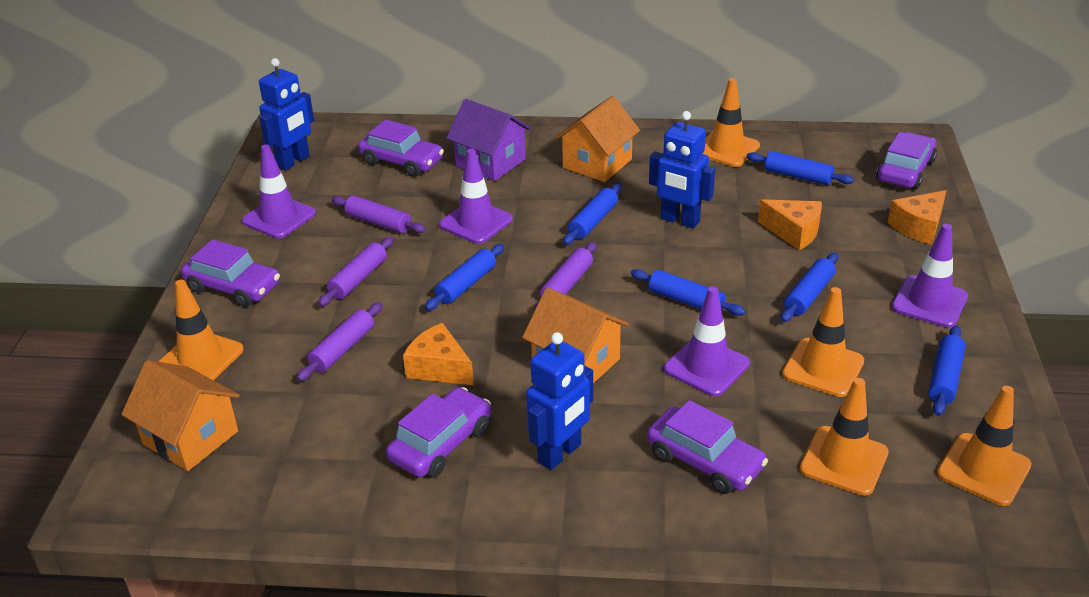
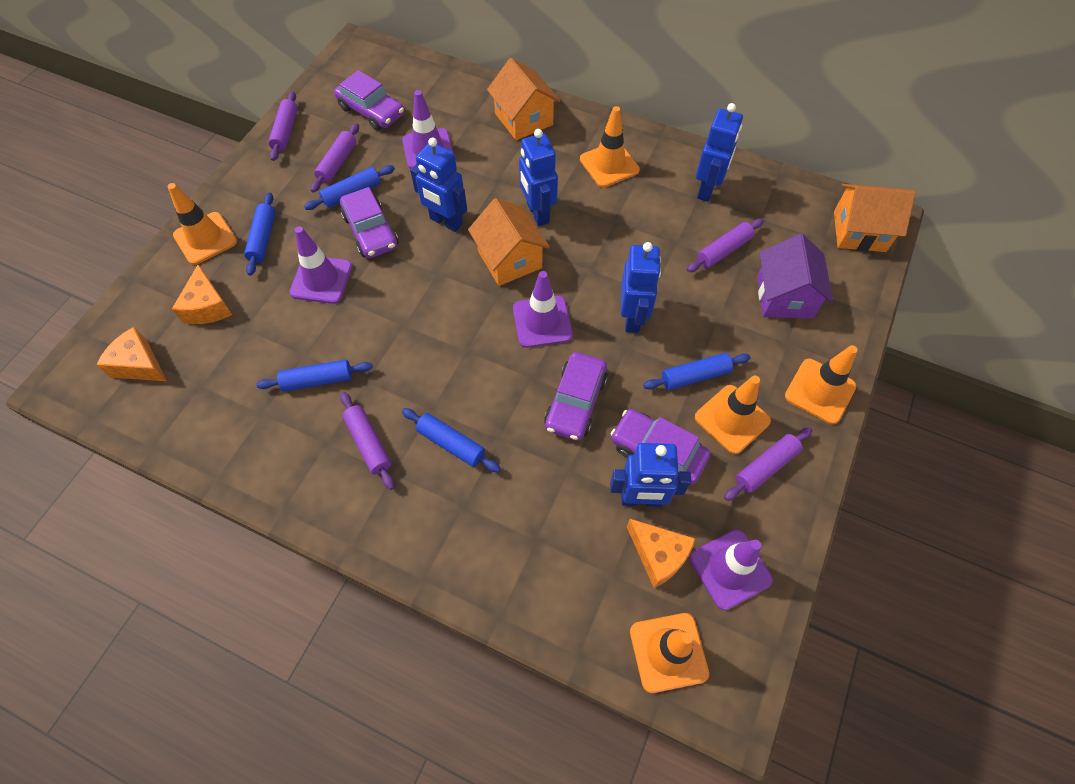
blue robot: [259,58,314,171] [526,332,593,470] [649,111,715,229] = 3 -> [410,137,467,232] [519,129,558,226] [610,443,691,507] [621,242,661,333] [696,103,743,202] = 5
blue rolling pin: [425,244,504,310] [563,184,622,245] [631,269,745,316] [746,151,854,185] [781,253,838,322] [929,326,966,416] = 6 -> [244,192,276,276] [256,359,373,391] [304,165,395,210] [402,408,501,472] [643,353,750,390] = 5
purple car: [181,239,280,307] [358,120,444,177] [386,387,491,478] [647,400,768,494] [876,132,937,190] = 5 -> [334,70,404,130] [340,187,398,258] [544,352,608,441] [611,409,710,485] = 4
purple rolling pin: [297,302,383,381] [318,237,394,306] [331,196,426,233] [535,242,597,309] = 4 -> [268,91,298,161] [311,123,359,193] [340,392,394,490] [687,218,764,272] [724,427,812,501] = 5

